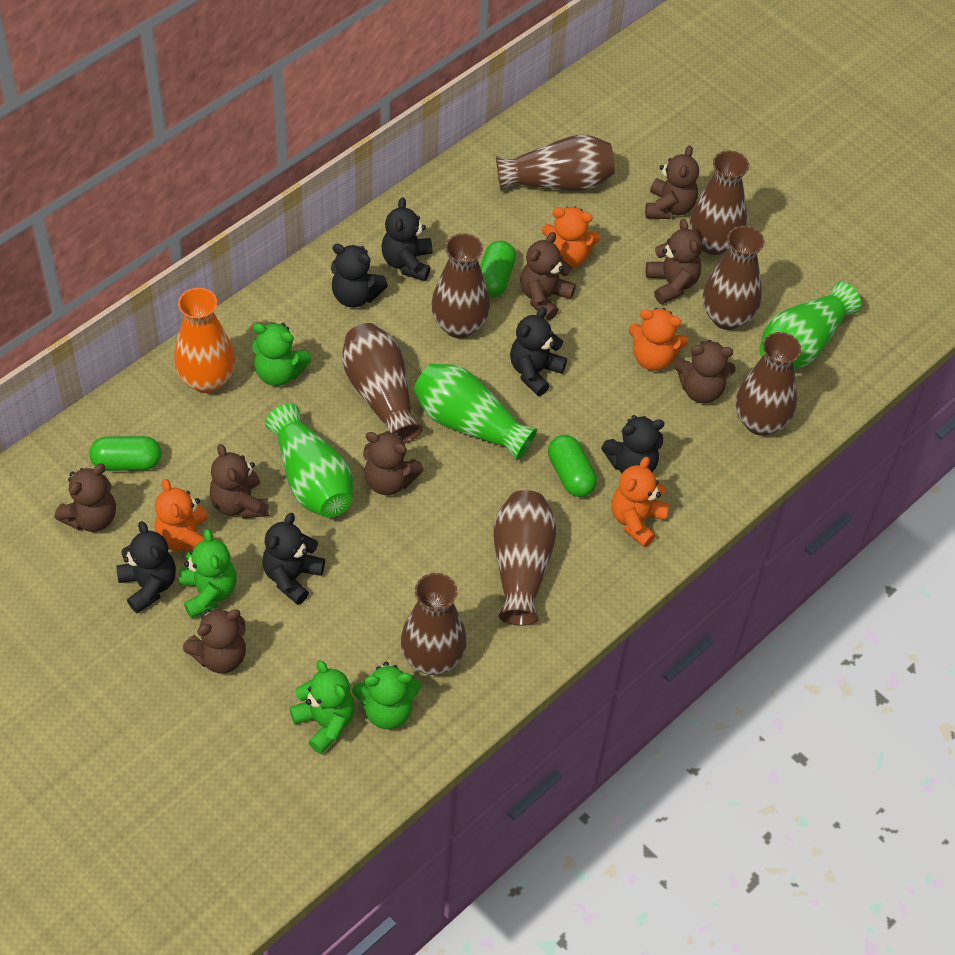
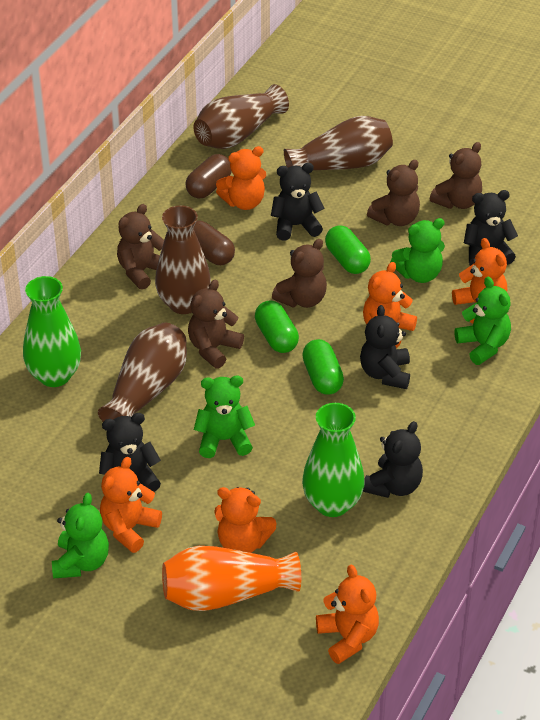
black teddy bear: [116,521,176,614] [262,513,325,605] [331,244,388,307] [382,197,432,281] [510,307,567,396] [601,415,665,473] = 6 -> [99,413,161,492] [271,163,325,241] [360,305,410,389] [363,421,423,498] [464,190,518,266] = 5
brown capsule: none = 0 -> [185,154,232,198] [193,221,235,265] = 2
brown teddy bear: [54,464,116,532] [183,608,246,674] [210,444,269,519] [363,431,423,495] [520,232,576,320] [645,145,699,219] [646,219,702,304] [674,340,736,403] = 8 -> [117,204,164,290] [188,280,244,369] [272,239,327,308] [367,160,420,226] [430,142,482,209] = 5
brown vase: [342,323,423,444] [401,573,467,675] [431,233,490,338] [493,490,557,626] [496,135,615,191] [690,150,749,255] [703,226,765,330] [736,332,801,436] = 8 -> [98,323,187,422] [155,205,211,314] [193,84,289,149] [284,116,393,170] = 4
green vase: [265,404,353,518] [414,364,537,461] [759,282,861,369] = 3 -> [23,276,81,387] [302,403,365,517] = 2
orange teddy bear: [154,479,214,553] [542,206,600,268] [611,457,669,547] [629,308,688,371] = 4 -> [100,457,162,553] [214,487,277,553] [216,146,266,210] [316,565,379,664] [363,262,417,348] [452,238,507,324] = 6

